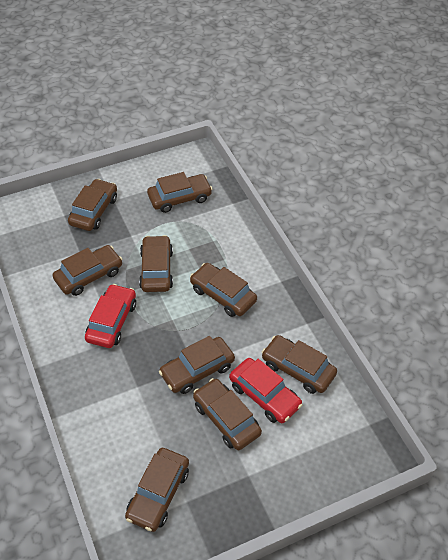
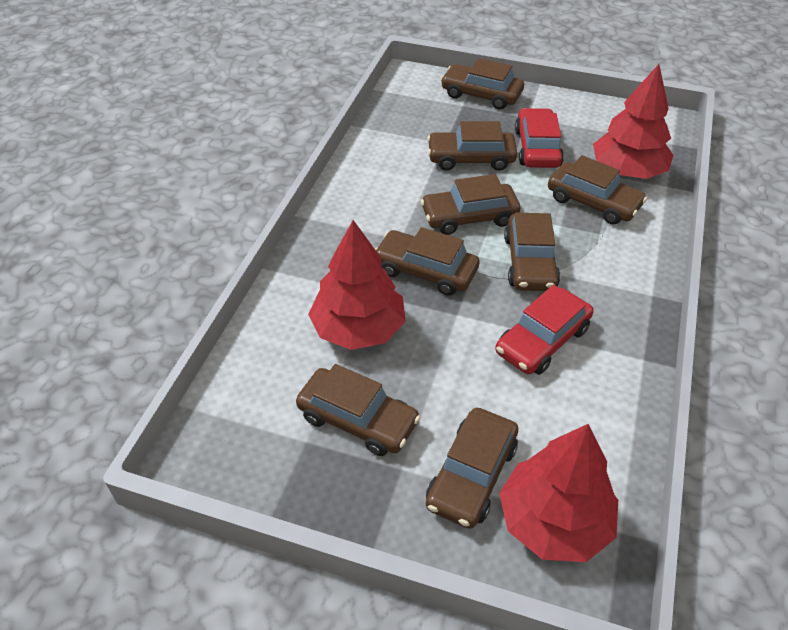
brown car: [52,245,123,296] [68,179,117,231] [125,448,189,532] [139,235,173,292] [147,172,212,213] [159,336,235,394] [190,263,257,317] [193,378,262,450] [262,335,337,394] = 9 -> [296,364,421,456] [375,227,480,296] [421,174,520,235] [426,408,518,529] [427,121,517,171] [441,58,524,110] [504,213,560,291] [548,155,647,225] = 8
red tree: none = 0 -> [308,220,406,350] [499,424,618,562] [593,64,673,179] = 3

